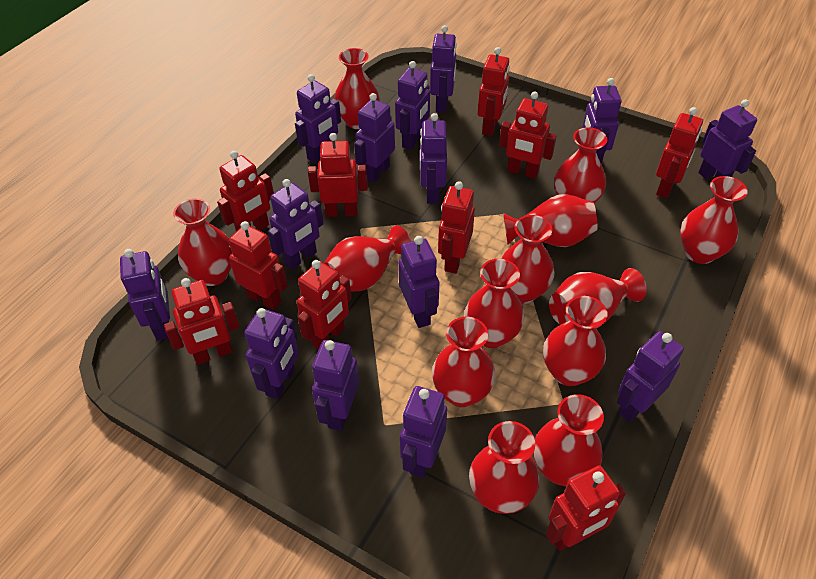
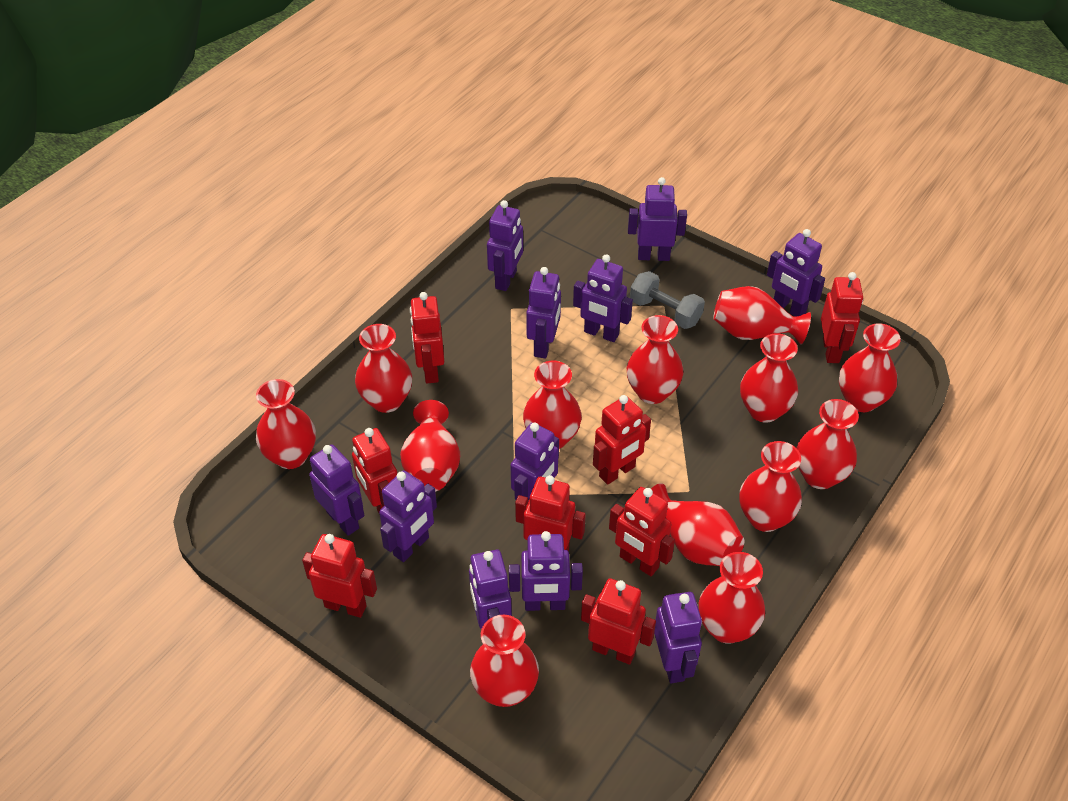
grey dumbbell: none = 0 -> [630,271,705,329] = 1
purple robot: [120,249,170,340] [244,308,299,399] [268,179,323,269] [295,74,341,163] [312,340,359,431] [354,93,395,183] [395,61,430,150] [398,236,439,328] [400,386,447,478] [420,113,447,204] [430,25,457,113] [582,78,621,164] [617,331,684,422] [698,99,757,179] = 14 -> [309,444,364,536] [379,471,437,562] [469,550,512,629] [487,200,523,291] [509,531,583,611] [510,422,559,501] [526,267,561,358] [573,254,633,342] [628,177,687,261] [654,592,702,683] [767,229,825,317] = 11
red robot: [164,278,240,365] [217,151,274,231] [228,221,288,310] [297,260,352,350] [308,133,368,217] [438,181,475,274] [478,47,510,136] [499,92,557,179] [546,465,626,551] [656,107,703,198] = 10 -> [302,534,377,618] [352,428,397,513] [410,292,444,384] [515,475,586,551] [581,579,656,665] [593,395,651,485] [609,487,675,576] [821,272,863,363] = 8

